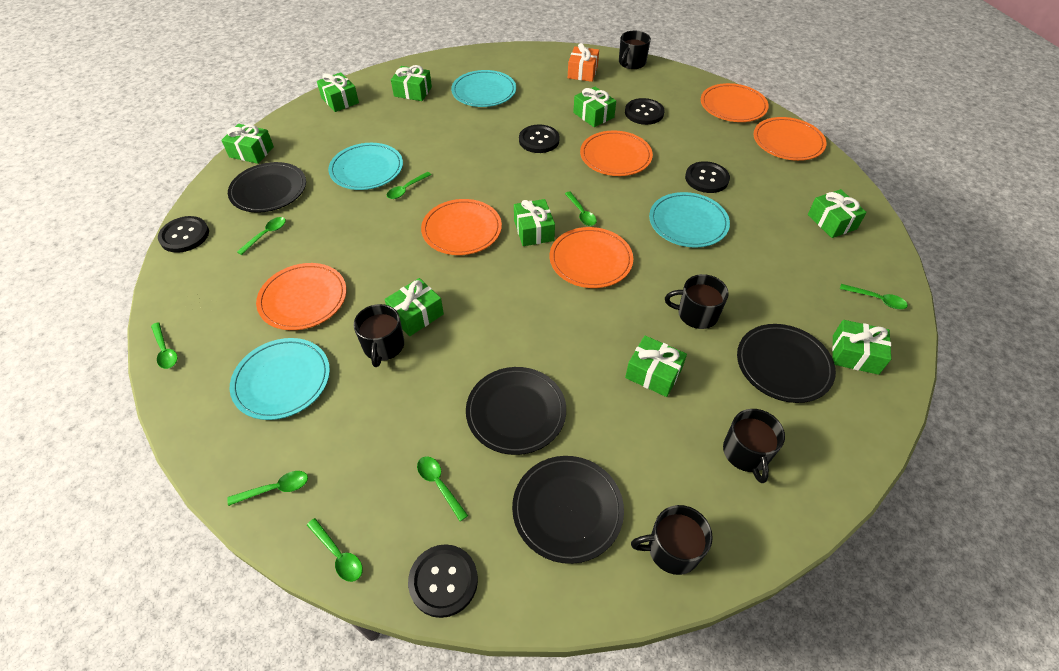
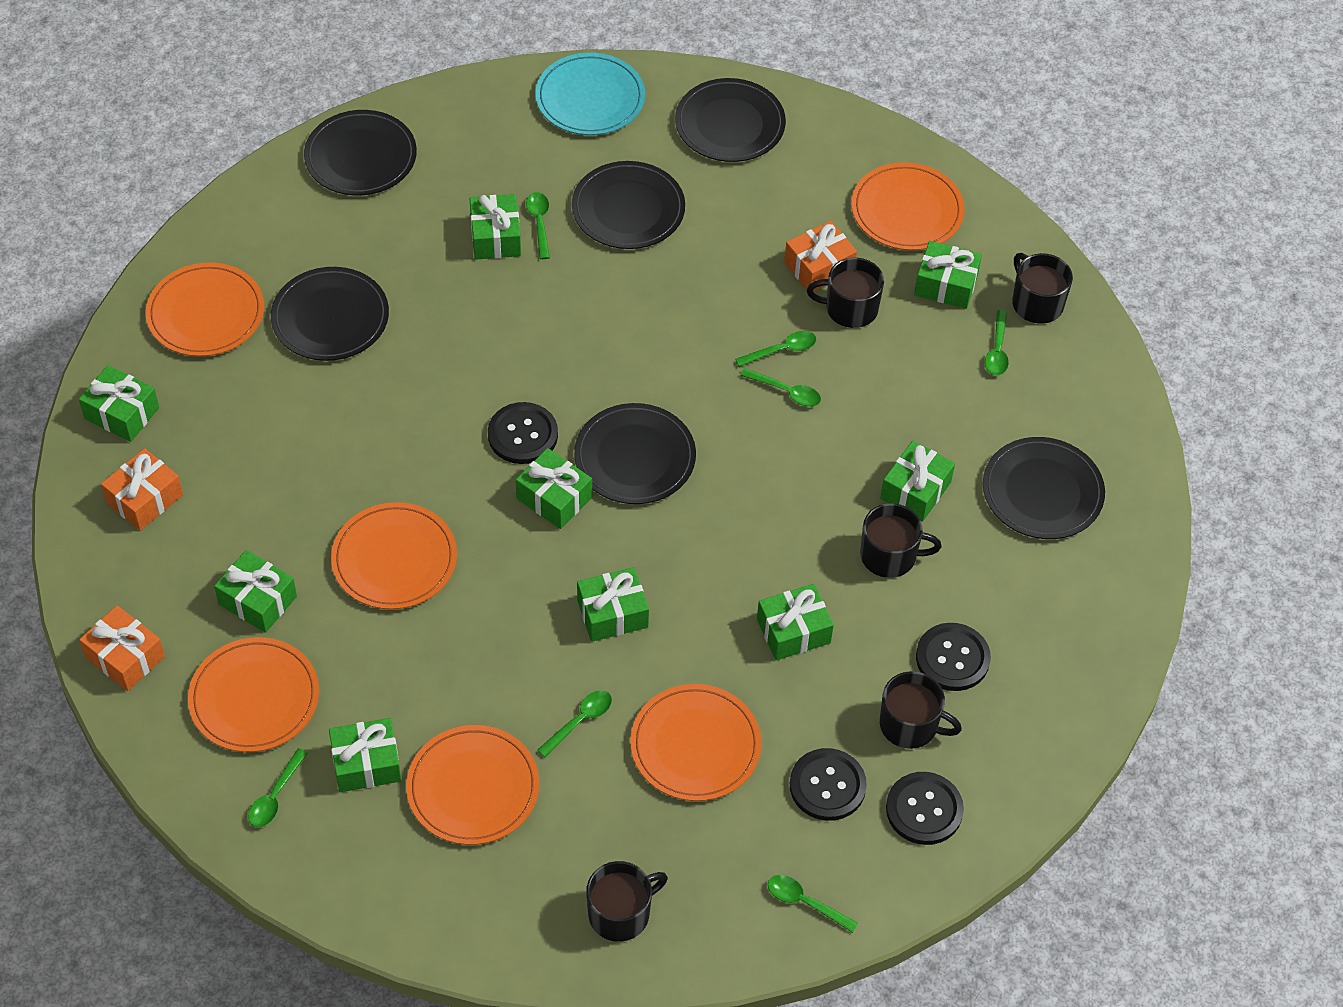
black button: [158,216,209,253] [408,544,478,618] [519,125,560,153] [625,98,664,125] [685,161,730,193] = 5 -> [488,402,558,464] [790,748,867,821] [886,772,964,845] [916,623,991,691] = 4
black plate: [228,162,306,213] [466,367,566,455] [512,456,624,564] [737,324,836,403] = 4 -> [271,267,389,361] [304,110,417,196] [572,161,685,249] [574,403,696,504] [675,78,786,162] [983,437,1105,539] = 6
green spoon: [151,322,178,369] [227,471,308,506] [237,217,286,255] [307,518,363,582] [387,172,432,199] [417,456,468,521] [565,192,597,226] [840,284,908,309] = 8 -> [248,748,308,827] [526,192,550,259] [537,690,612,757] [735,331,816,367] [740,368,821,407] [768,875,858,933] [985,310,1009,375] = 7
orange gift: [568,43,599,82] = 1 -> [79,605,165,691] [101,448,183,531] [784,221,857,292] = 3
turquoise plate: [230,338,330,420] [328,143,403,190] [451,70,516,107] [649,192,730,248] = 4 -> [535,53,645,135] = 1

